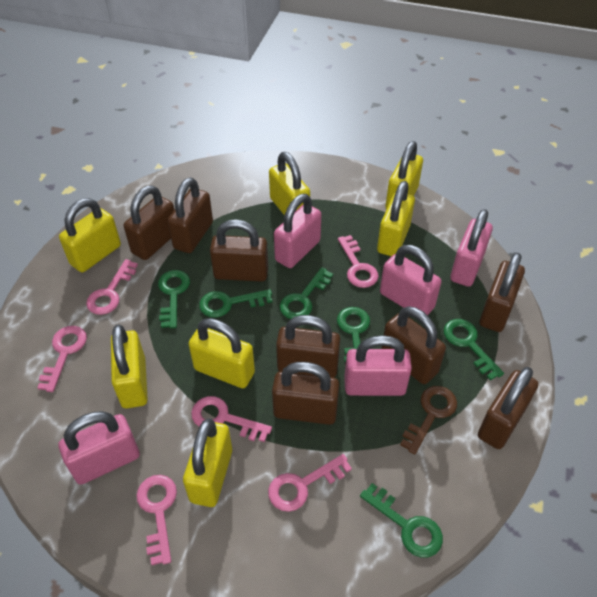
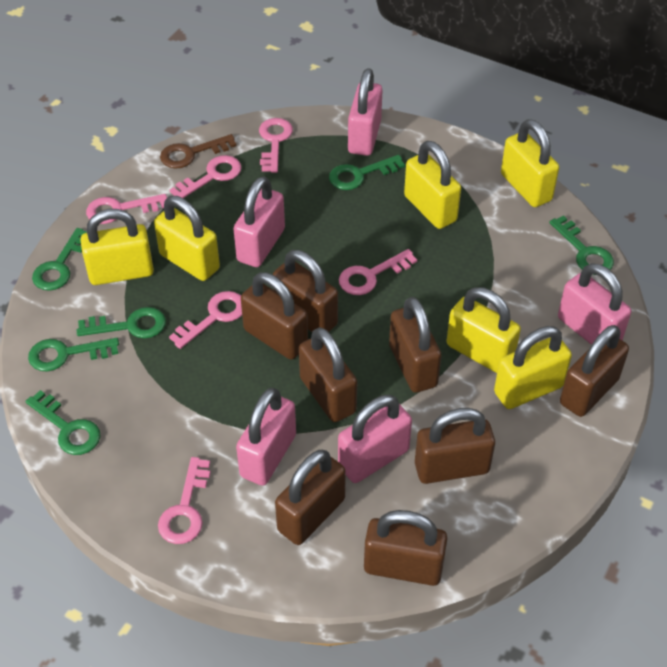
yellow padlock: [59,198,121,272] [111,325,148,408] [183,418,232,507] [189,318,255,388] [269,152,310,215] [377,181,415,257] [385,141,423,209] = 7 -> [81,209,154,285] [154,196,220,281] [404,141,461,229] [447,287,521,373] [494,326,572,409] [501,119,559,207] = 6

